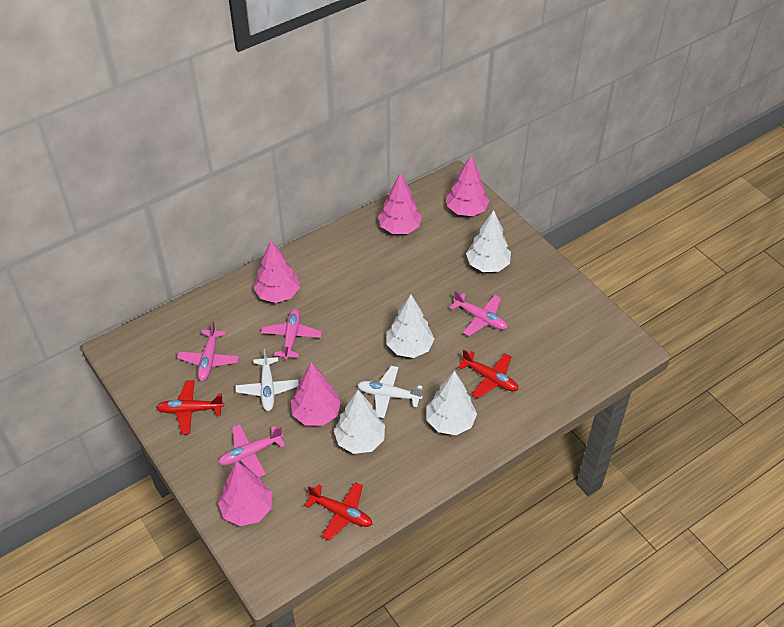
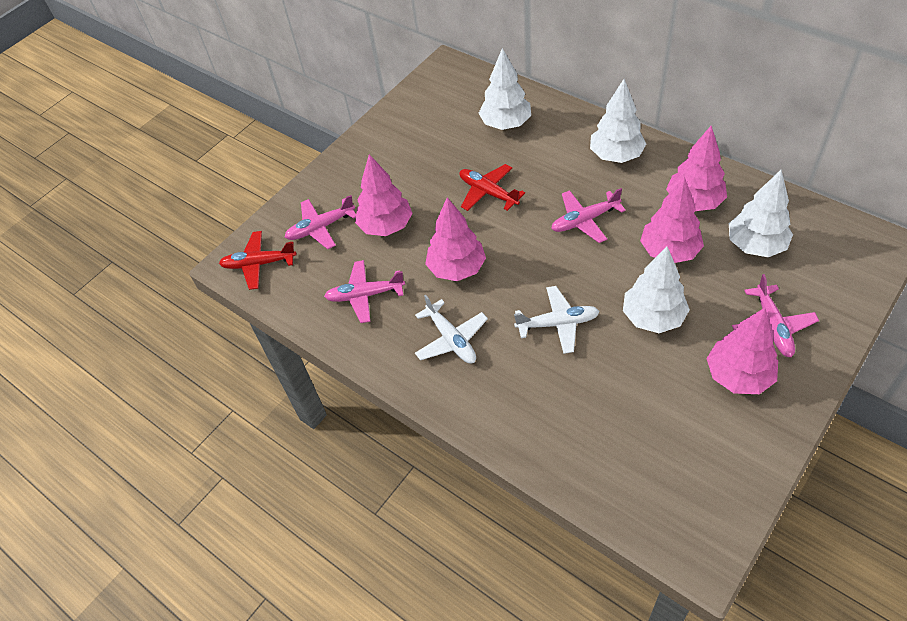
red plane: [156,380,224,434] [305,482,373,540] [458,350,518,398] = 3 -> [219,231,297,290] [459,164,525,211] = 2

